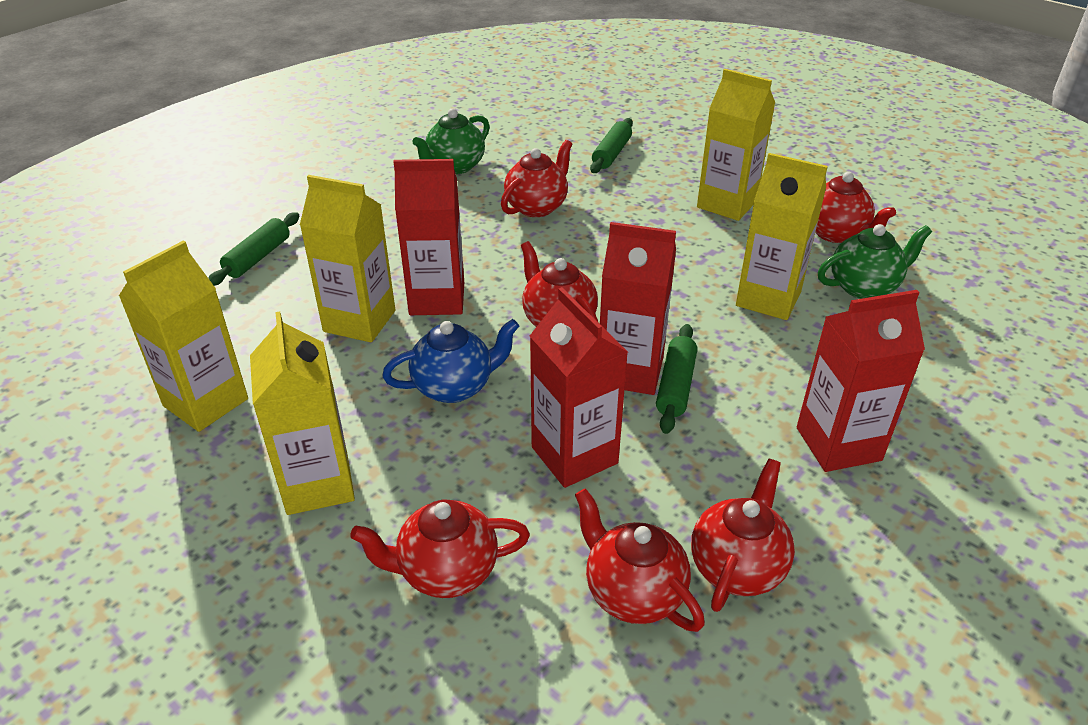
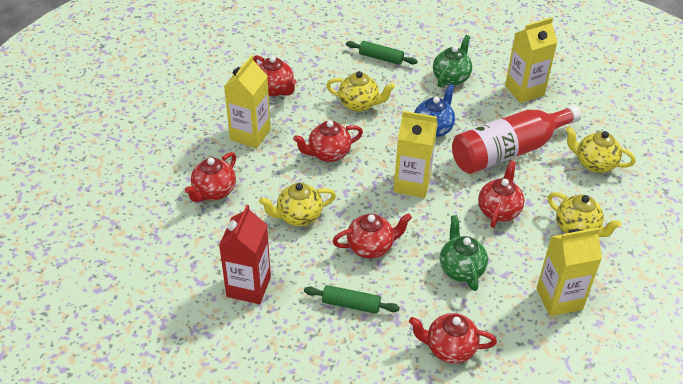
green rolling pin: [208,212,299,286] [590,118,633,173] [656,324,697,434] = 3 -> [304,285,400,314] [346,41,418,65] = 2
red bottle: none = 0 -> [452,105,582,174] = 1
red carton: [393,159,464,315] [530,287,628,488] [600,222,676,395] [797,290,925,472] = 4 -> [219,205,271,304] = 1
yellow carton: [119,241,248,432] [250,312,355,515] [300,175,395,342] [697,69,775,221] [736,153,828,320] = 5 -> [224,55,271,148] [394,111,438,198] [505,17,558,103] [536,228,602,316] = 4
yellow teapot: none = 0 -> [259,183,336,226] [326,71,395,112] [548,192,621,237] [565,127,636,173] = 4

